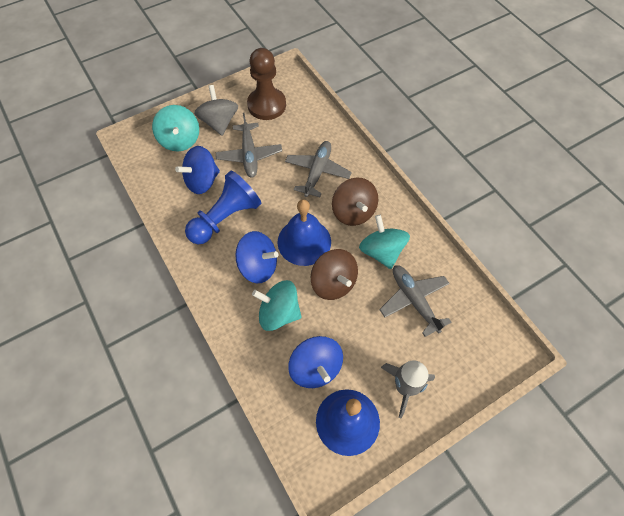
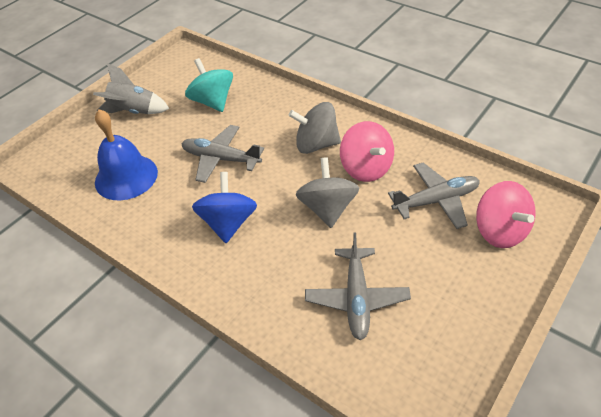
blue bell: [277,199,331,266] [316,389,380,456] = 2 -> [95,109,158,200] = 1
blue pawn: [185,171,261,244] = 1 -> none = 0
blue spinning top: [175,146,220,194] [235,231,279,283] [288,336,343,388] = 3 -> [192,172,257,243] = 1
brown pawn: [247,48,286,120] = 1 -> none = 0
brown spinning top: [311,249,358,300] [332,178,378,226] = 2 -> none = 0
grey spinning top: [194,85,238,135] = 1 -> [289,102,341,154] [296,157,359,228] = 2
pink spinning top: none = 0 -> [340,121,394,182] [476,181,536,248] = 2
turquoise spinning top: [152,105,199,152] [252,280,302,331] [359,215,410,269] = 3 -> [185,58,233,112] = 1

